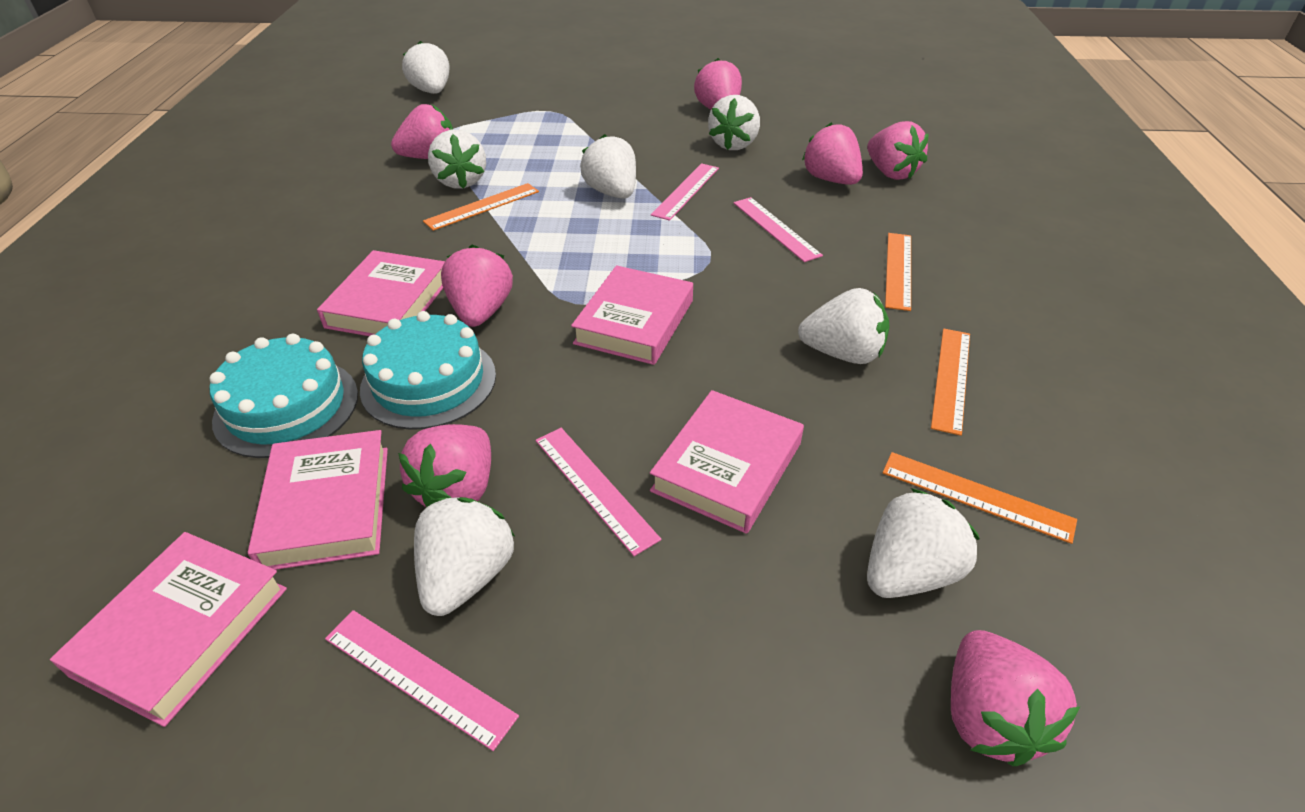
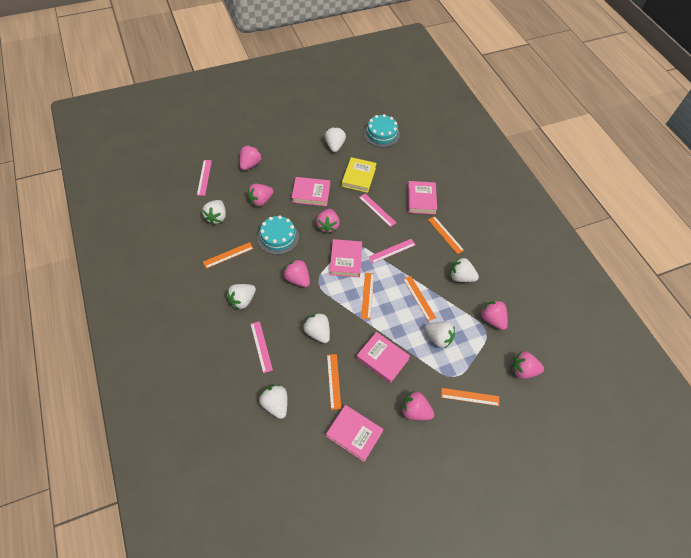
orange ruler: [423,183,539,231] [883,452,1077,544] [885,233,911,311] [931,328,970,436] = 4 -> [203,242,253,269] [327,354,341,410] [361,273,374,319] [403,276,436,321] [428,216,464,254] [441,388,499,406] = 6
yellow book: none = 0 -> [342,157,377,193] = 1

